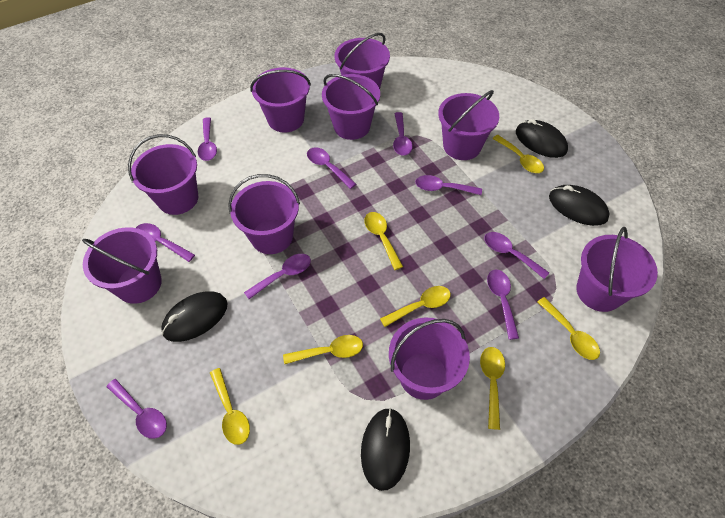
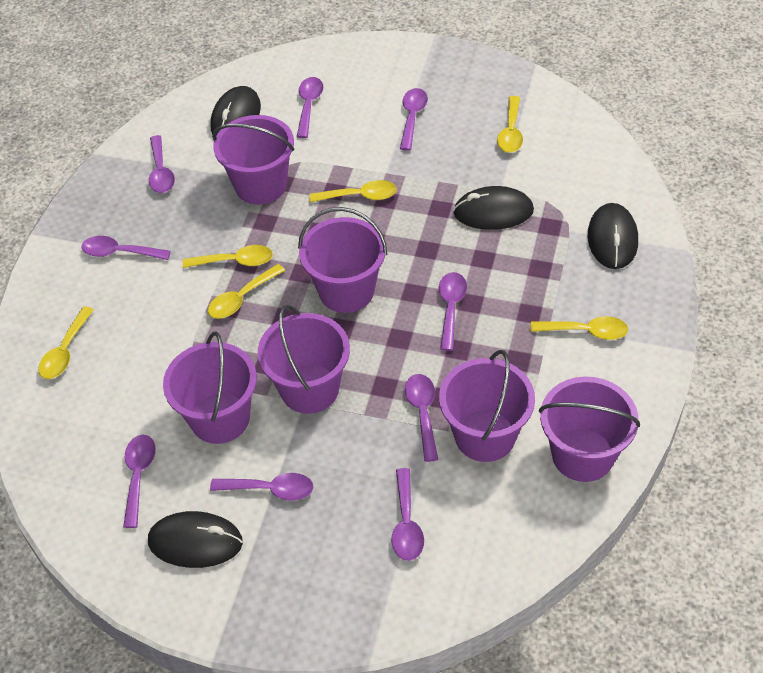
purple bucket: [82,227,162,304] [128,134,198,215] [228,174,300,254] [250,67,311,132] [322,74,380,140] [335,33,390,89] [389,317,470,400] [438,90,499,160] [576,227,658,312] = 9 -> [163,332,257,444] [212,115,294,205] [258,305,350,414] [298,207,387,313] [439,350,535,462] [539,377,640,482] = 6
yellow spoon: [210,368,250,445] [283,335,363,364] [364,212,403,270] [380,286,451,327] [480,347,505,430] [492,135,544,173] [537,297,600,360] = 7 -> [38,307,94,379] [182,245,273,268] [208,264,285,319] [309,180,397,202] [497,96,523,153] [531,316,628,340] = 6

